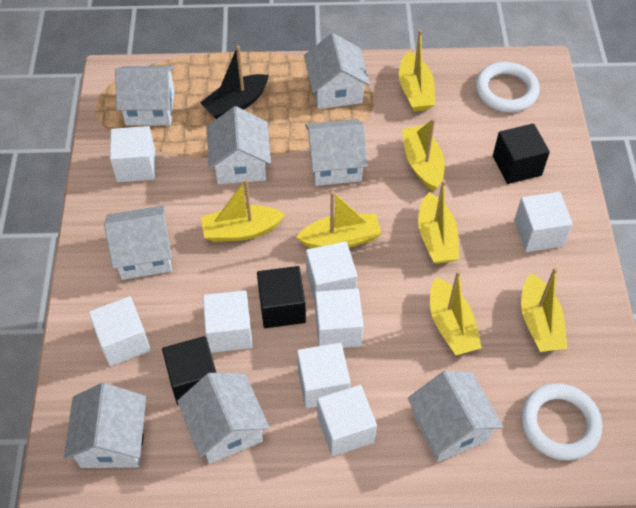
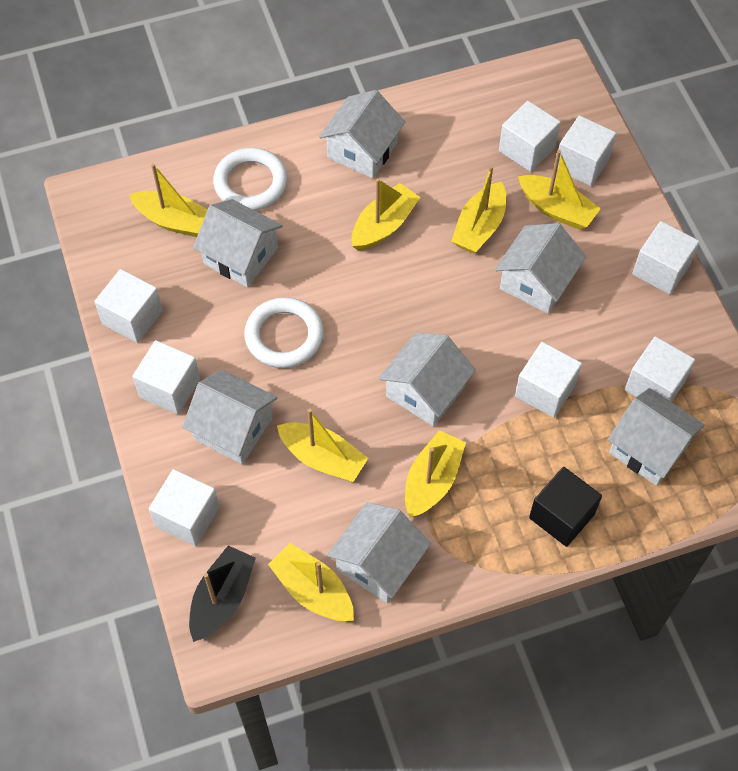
black cube: [162,336,216,405] [257,266,306,328] [493,123,550,184] = 3 -> [529,467,602,547] = 1
white house: [64,383,146,468] [104,205,172,280] [115,66,175,126] [177,373,270,464] [207,106,271,184] [304,33,370,109] [305,119,368,186] [408,371,503,462] = 8 -> [182,370,277,464] [193,199,283,287] [319,90,405,178] [327,502,431,603] [379,333,476,427] [495,223,586,314] [608,388,705,486] = 7

